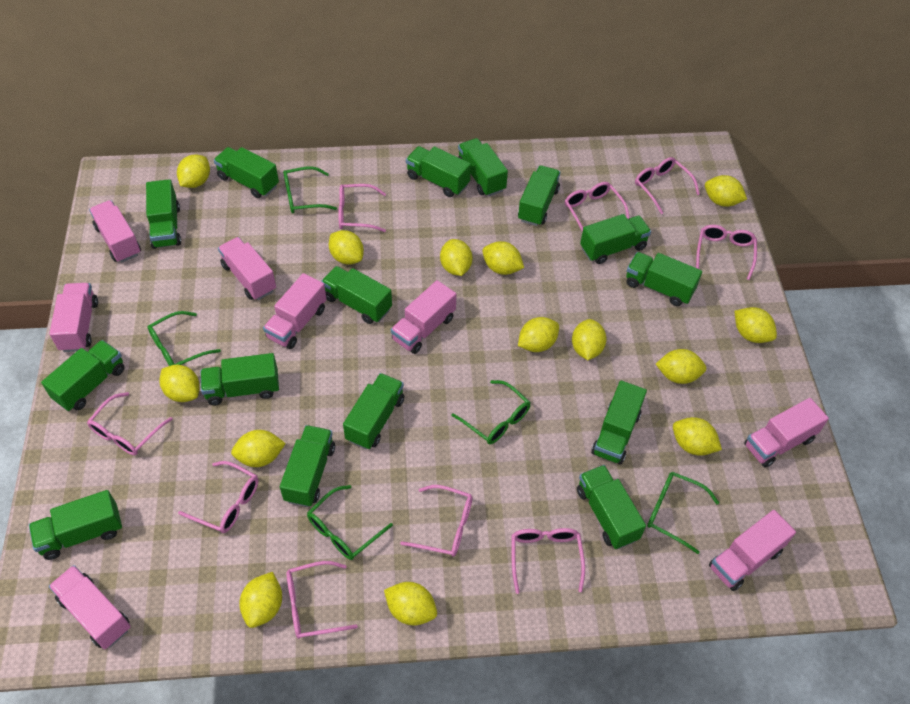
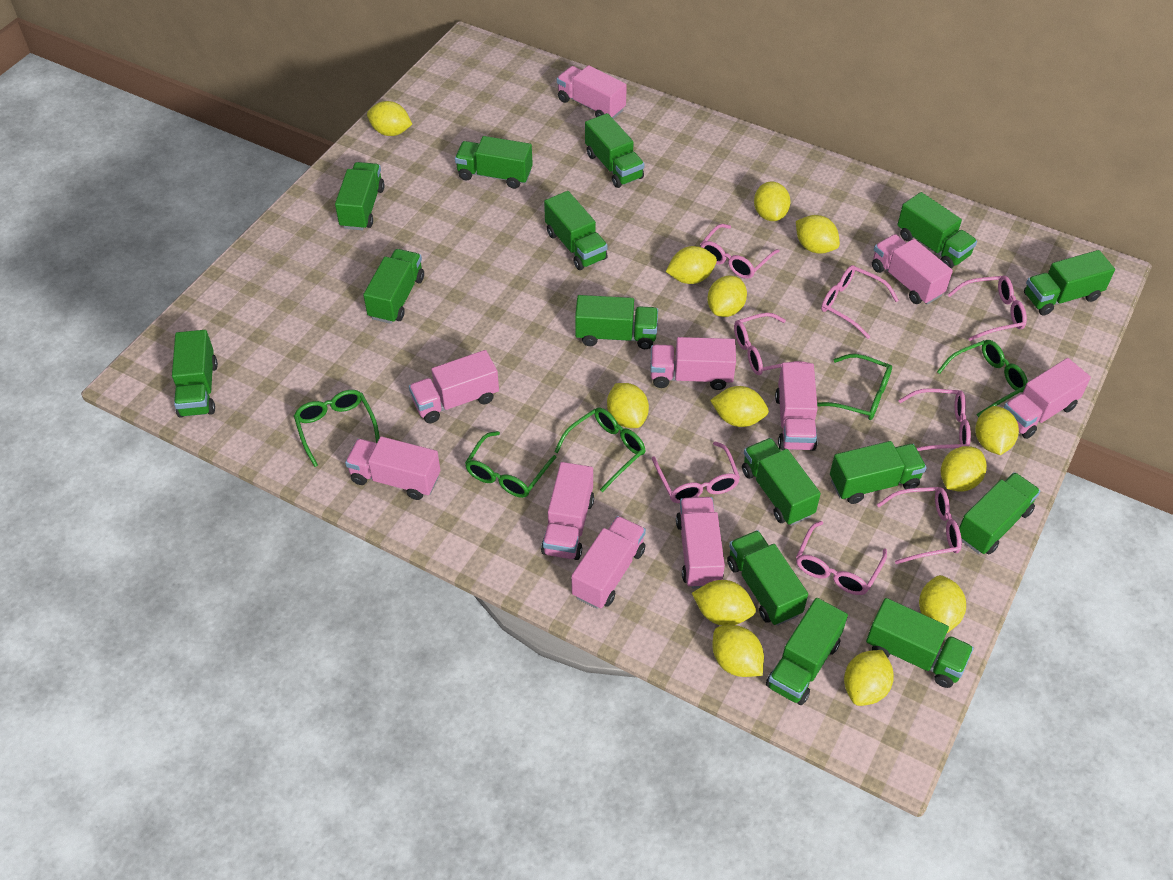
pink glasses: [87,392,173,455] [178,461,259,533] [286,561,358,639] [339,184,386,232] [400,485,473,557] [512,528,585,594] [565,182,629,232] [635,157,700,214] [696,225,757,280] = 9 -> [652,441,740,503] [700,224,780,279] [734,313,808,375] [796,521,887,595] [821,265,899,339] [877,487,962,564] [898,388,971,451] [947,275,1027,341] = 8
pink truck: [49,283,98,352] [49,565,131,650] [89,200,141,262] [218,237,276,300] [263,273,327,349] [391,280,456,354] [709,510,796,591] [744,398,829,468] = 8 -> [345,436,440,500] [409,350,499,423] [541,462,594,560] [557,65,627,119] [571,516,646,609] [650,337,736,390] [676,497,725,589] [775,362,818,451] [872,234,953,305] [1004,358,1091,439] = 10
yellow lemon: [159,364,200,402] [177,155,210,188] [231,430,286,467] [239,572,282,628] [329,230,364,264] [384,582,437,625] [440,239,472,276] [482,241,524,275] [518,317,559,352] [572,319,607,360] [656,349,707,384] [673,417,722,456] [705,175,747,207] [735,307,777,343] = 14 -> [367,101,412,136] [607,383,649,428] [666,246,717,284] [692,580,756,626] [707,276,747,317] [710,386,769,427] [713,625,764,677] [754,182,790,221] [796,215,840,254] [844,650,894,706] [919,575,966,633] [941,446,987,492] [975,406,1019,455] = 13

